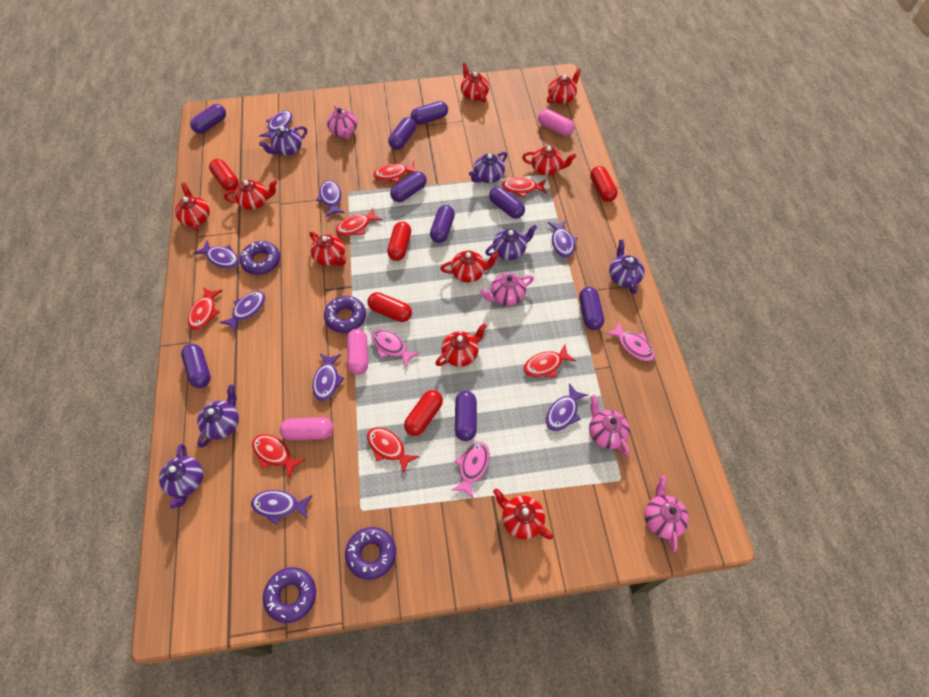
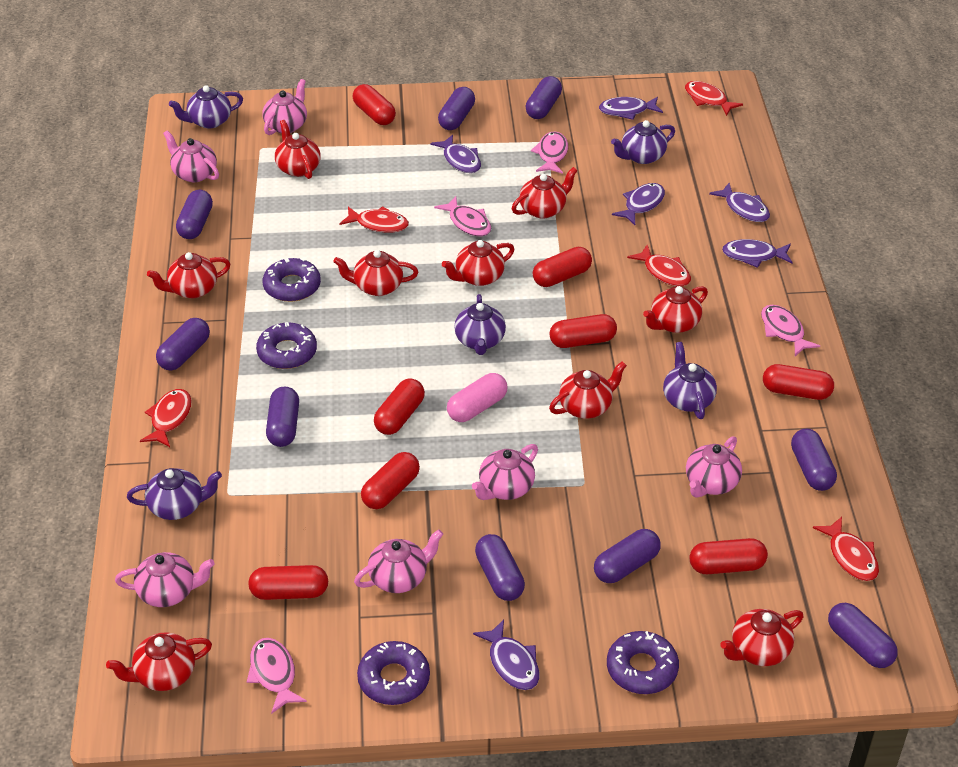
pink capsule: [279,417,334,440] [347,329,368,375] [538,109,574,136] = 3 -> [447,373,508,422] = 1
pink fish: [371,329,420,367] [451,442,490,499] [605,322,655,361] = 3 -> [247,638,307,714] [434,196,491,236] [531,131,568,174] [761,305,820,356] = 4
pink teapot: [327,104,357,139] [480,273,534,306] [589,395,630,456] [644,476,689,552] = 4 -> [115,552,215,607] [163,130,219,182] [262,79,307,135] [354,529,443,593] [472,444,538,500] [686,436,742,497] = 6
purple fish: [194,241,239,269] [220,291,265,332] [251,490,313,524] [259,110,292,138] [312,353,345,402] [316,181,345,217] [546,383,588,431] [548,220,578,258] = 8 -> [430,134,481,173] [473,619,539,690] [599,97,663,120] [612,183,665,225] [709,183,770,222] [722,239,793,268] = 6
purple teapot: [159,444,203,509] [197,384,239,448] [259,126,307,156] [469,152,507,183] [485,224,537,260] [609,240,645,294] = 6 -> [127,468,222,520] [169,85,243,128] [454,294,506,355] [611,120,675,164] [663,342,717,419] = 5
red capsule: [209,159,239,191] [367,292,412,322] [387,222,411,261] [404,390,443,436] [590,166,618,202] = 5 -> [248,565,328,600] [353,84,396,125] [361,452,420,509] [374,379,425,435] [533,247,592,287] [549,314,617,348] [690,538,768,574] [763,364,834,400] = 8
red fish: [188,287,223,330] [252,434,305,478] [336,208,382,236] [367,427,419,474] [373,161,416,183] [502,177,547,198] [524,345,576,377] = 7 -> [140,389,192,447] [339,206,409,233] [627,245,691,286] [685,81,743,116] [813,517,879,581] = 5

